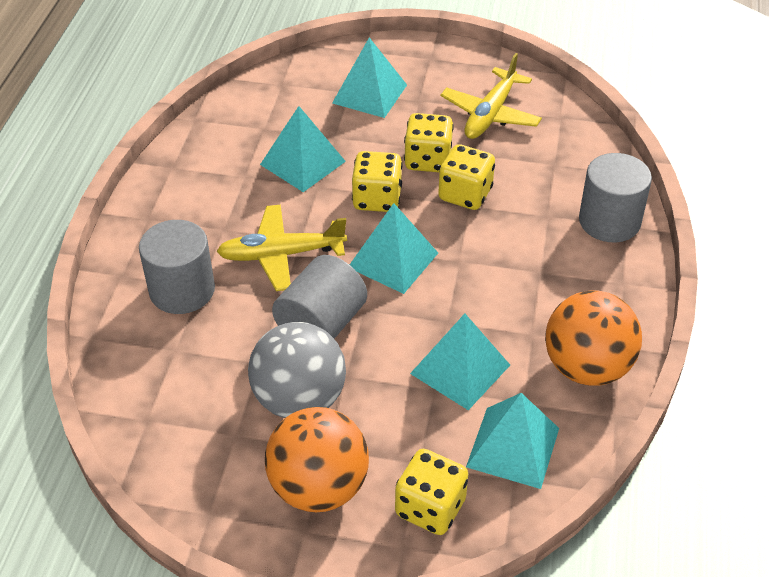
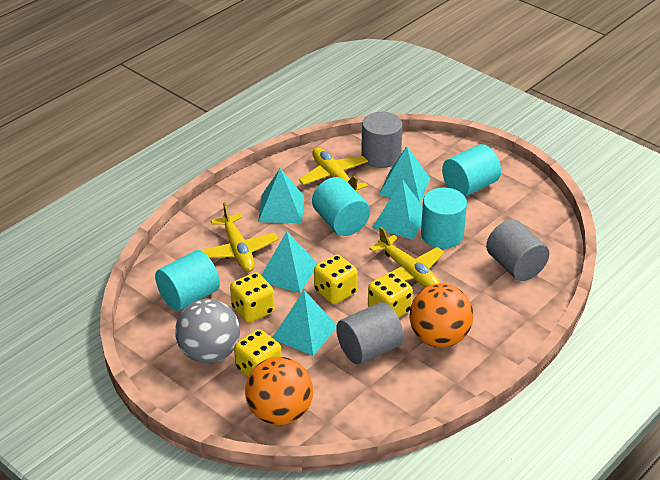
turquoise cylinder: none = 0 -> [155,250,220,311] [312,177,370,236] [421,187,467,249] [442,144,501,197] = 4
yellow plane: [216,205,347,291] [441,53,542,139] = 2 -> [200,202,278,272] [299,148,368,193] [369,227,444,287] = 3

